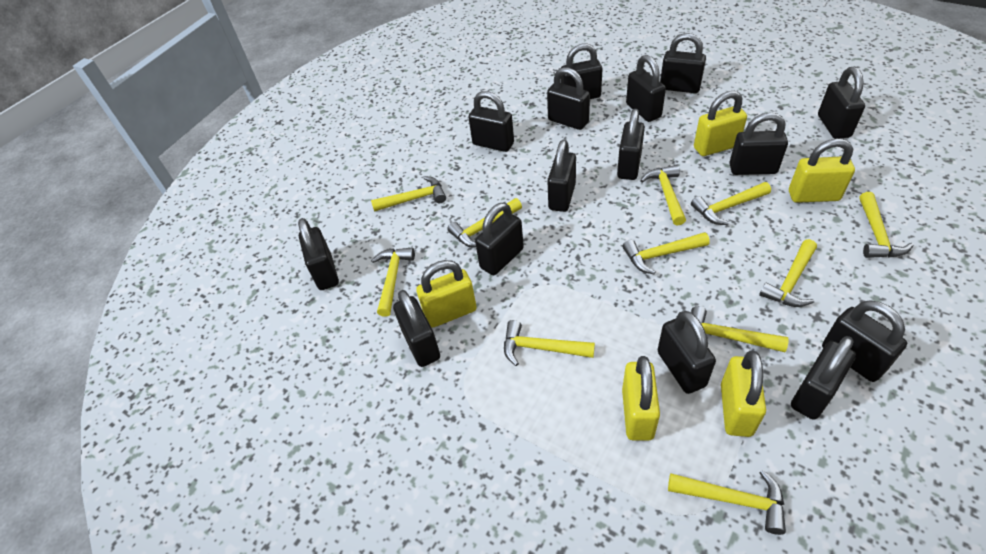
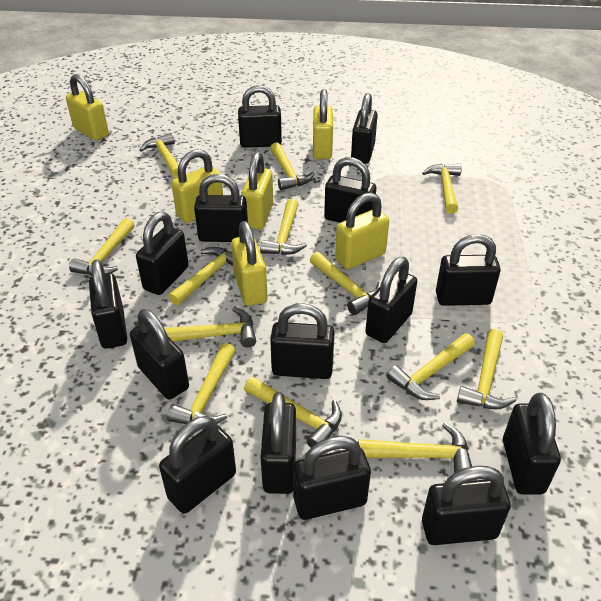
yellow hammer: [371,176,446,212] [371,247,415,317] [447,198,522,248] [504,320,595,366] [622,232,710,274] [640,165,686,225] [668,470,786,535] [691,182,771,225] [691,306,789,352] [759,239,817,307] [859,192,914,258] = 11 -> [69,218,134,276] [140,133,179,178] [164,307,256,347] [167,343,236,424] [168,247,233,306] [244,377,342,448] [260,199,307,255] [270,142,315,190] [310,252,381,315] [358,423,472,473] [387,333,475,400] [422,164,462,214] [457,329,516,409] = 13
yellow padlock: [416,260,477,328] [622,356,660,441] [694,91,747,156] [721,351,766,437] [789,138,855,203] = 5 -> [66,74,109,141] [171,149,223,223] [231,221,267,306] [241,152,273,229] [313,89,333,159] [335,193,389,269] = 6

